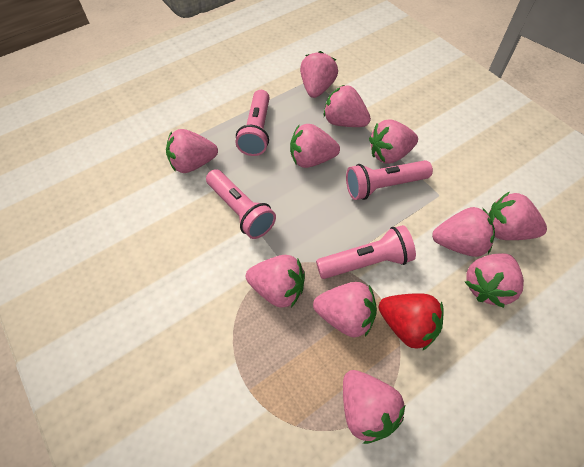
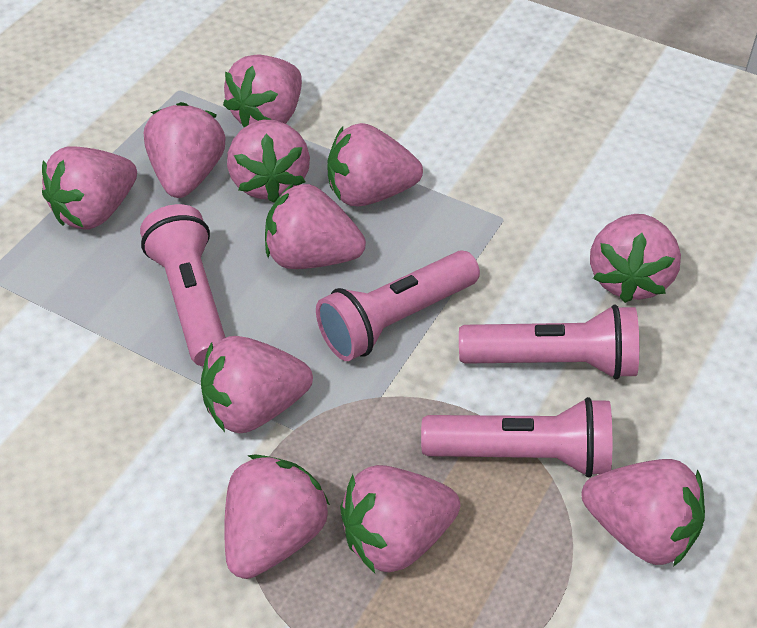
red strawberry: [379,293,443,351] = 1 -> none = 0

